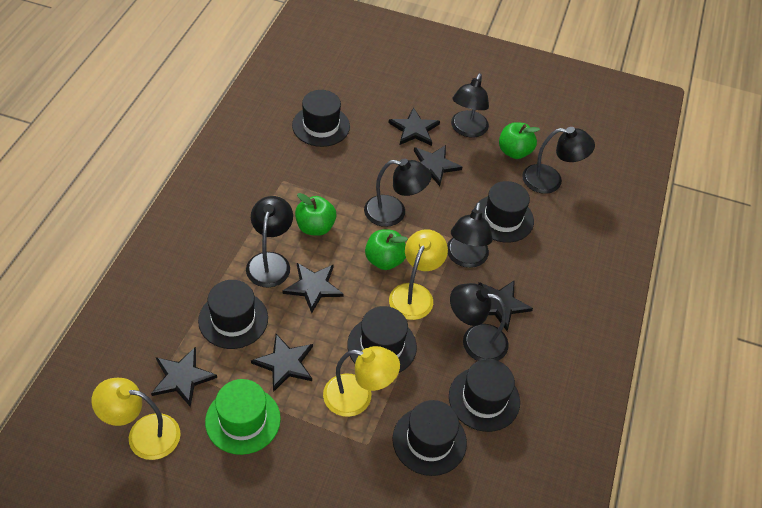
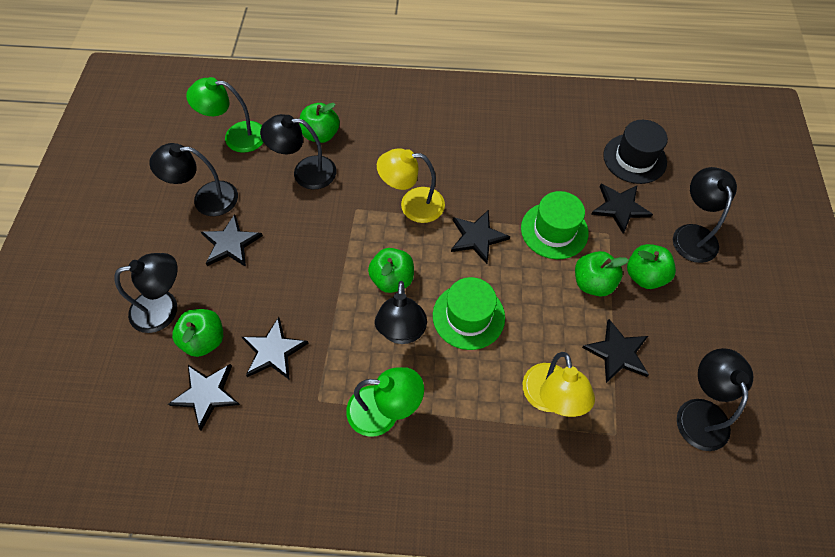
black hat: [198,280,268,349] [292,90,350,147] [347,306,417,373] [392,400,467,476] [449,359,520,432] [474,181,534,243] = 6 -> [603,120,668,184] = 1
green apple: [295,193,336,236] [365,229,408,270] [499,122,540,159] = 3 -> [172,309,223,357] [300,103,340,143] [368,248,414,293] [575,251,629,296] [627,244,676,289] = 5
green hat: [205,379,281,455] = 1 -> [433,277,505,350] [521,191,589,259] = 2
green lamp: none = 0 -> [186,77,264,153] [346,367,424,437] = 2
yellow lamp: [91,378,181,460] [323,346,400,417] [389,229,448,320] = 3 -> [377,148,445,223] [523,352,595,417] = 2

